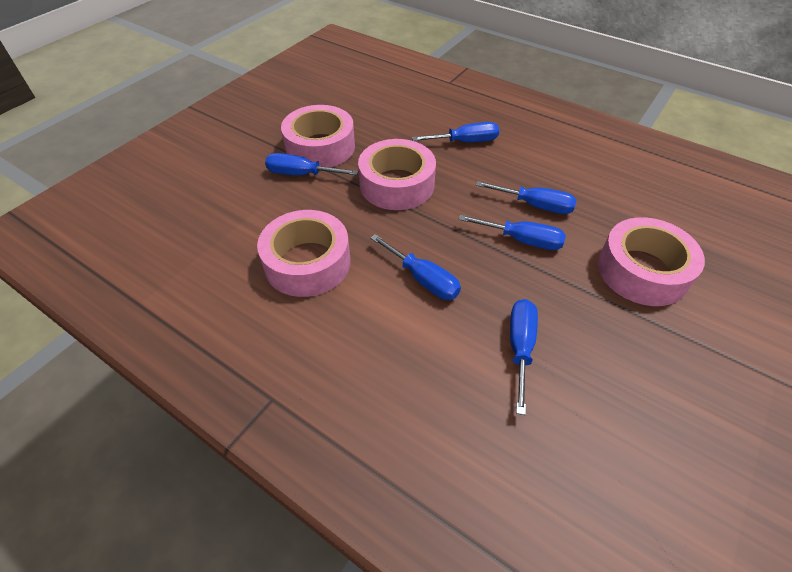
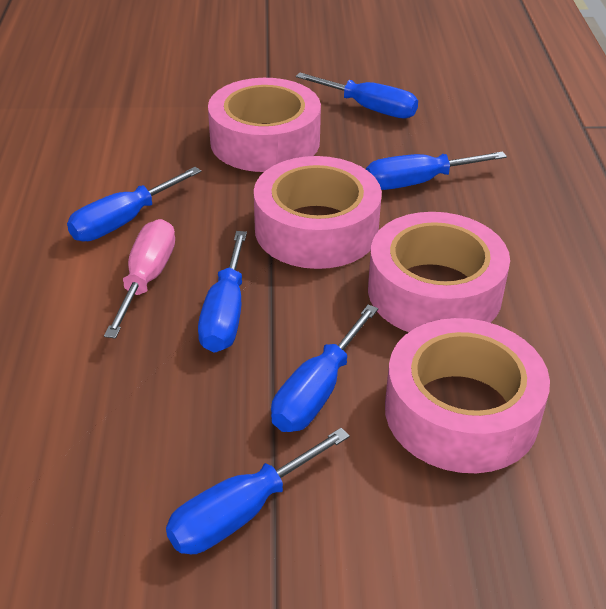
pink screwdriver: none = 0 -> [104,219,175,339] = 1

